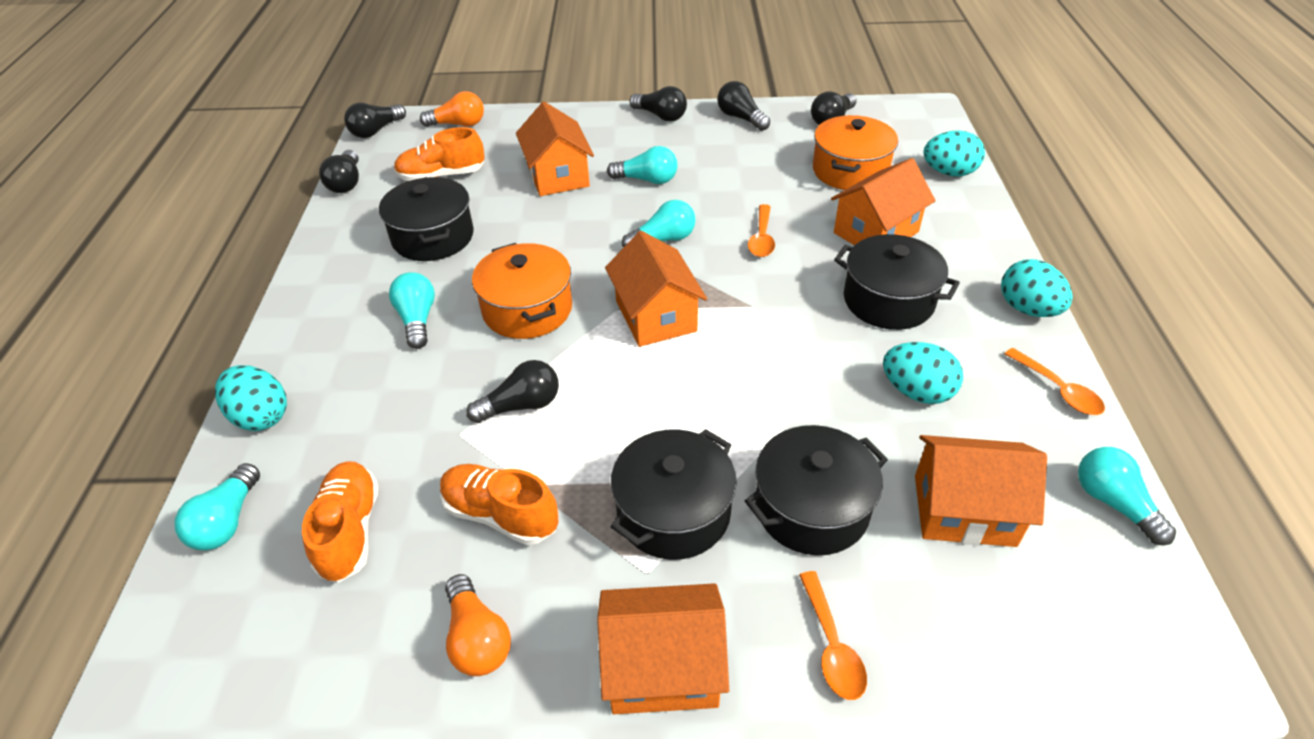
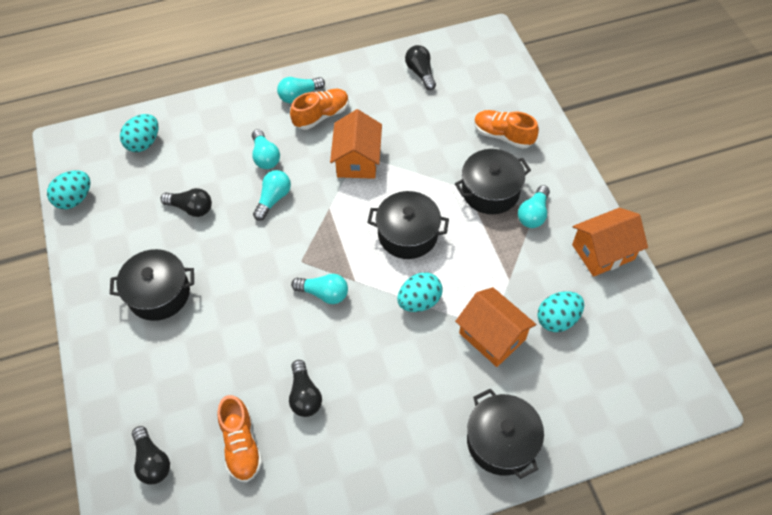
black light bulb: [319,150,359,193] [344,103,406,138] [466,360,559,423] [629,86,687,122] [717,81,770,131] [811,91,857,125] = 6 -> [132,426,170,484] [161,188,212,217] [289,360,322,417] [405,45,436,90] = 4
orange house: [516,102,594,196] [597,583,729,714] [605,231,707,347] [831,158,936,246] [915,435,1047,547] = 5 -> [330,109,382,179] [455,287,537,367] [572,208,648,277] = 3
orange light bulb: [420,91,484,127] [445,574,511,676] = 2 -> none = 0
orange pot: [472,243,572,339] [813,115,898,190] = 2 -> none = 0
orange spoon: [748,204,775,257] [799,571,867,700] [1004,348,1105,415] = 3 -> none = 0

